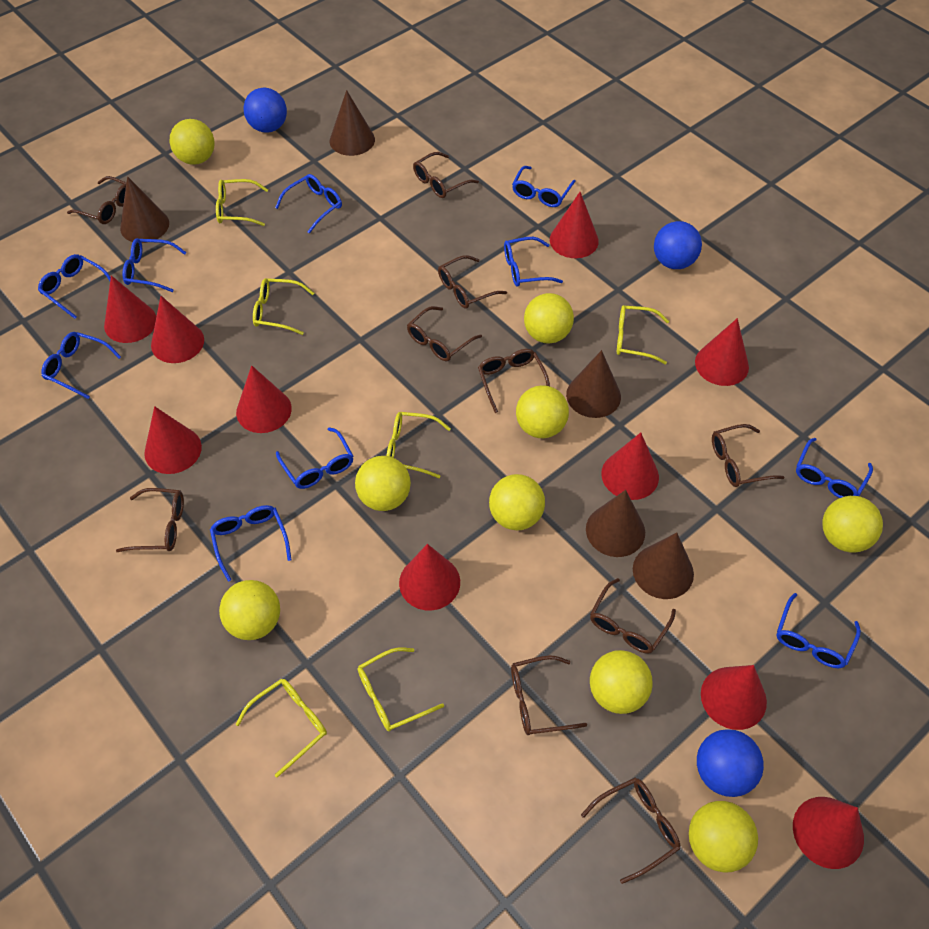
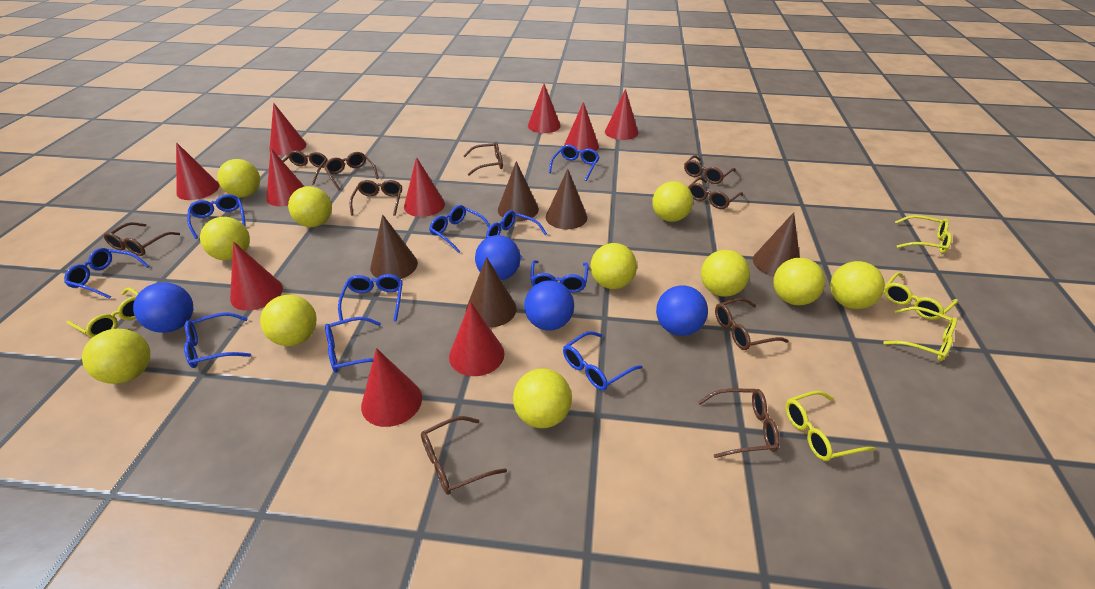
blue ball: [243,88,287,133] [654,221,702,269] [697,729,764,797] = 3 -> [133,282,193,333] [475,235,520,280] [524,281,574,331] [656,285,708,336] = 4
yellow ball: [170,119,215,165] [219,580,280,640] [355,456,411,511] [489,474,545,530] [516,385,569,438] [524,293,574,344] [590,650,653,714] [689,801,758,872] [822,496,883,553] = 9 -> [82,329,150,384] [200,217,250,260] [217,159,260,197] [260,295,317,346] [288,186,332,227] [513,368,572,428] [591,243,637,289] [652,181,693,222] [701,250,750,297] [773,258,825,305] [830,261,885,309] = 11
yellow glasses: [216,179,268,226] [236,679,327,777] [253,278,314,335] [358,647,444,731] [386,412,451,478] [617,305,669,364] = 6 -> [66,288,139,338] [785,391,876,461] [883,307,957,361] [884,272,958,320] [895,215,952,254] = 5

